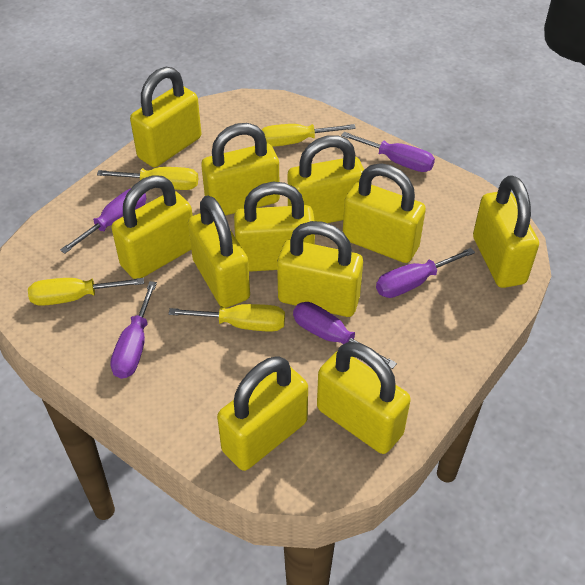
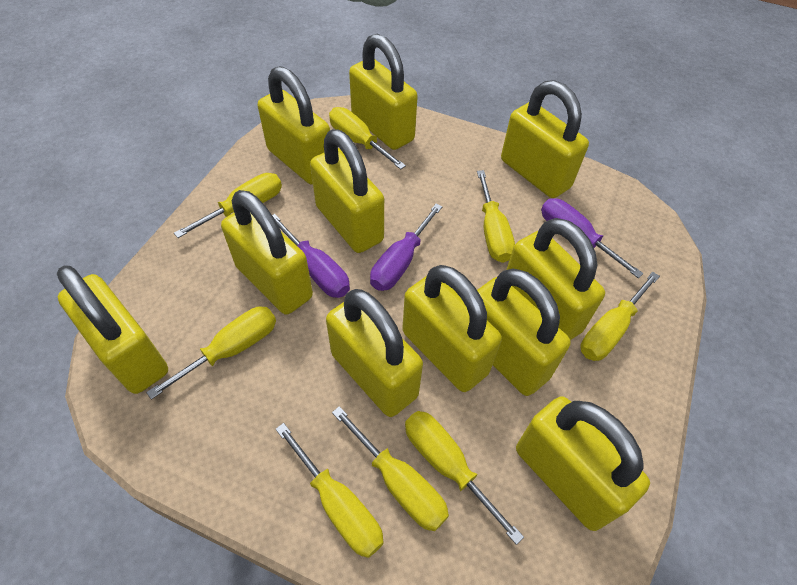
purple screwdriver: [60,188,146,254] [110,281,157,379] [293,302,397,369] [341,132,435,172] [376,248,475,298] = 5 -> [272,214,350,298] [370,204,442,291] [541,198,644,278] = 3
yellow screwdriver: [28,278,144,306] [97,167,198,190] [168,304,285,332] [262,124,356,147] = 4 -> [146,306,276,400] [174,173,282,238] [276,423,384,558] [329,107,406,170] [332,406,449,531] [405,411,524,545] [477,170,515,263] [580,272,660,361] = 8

